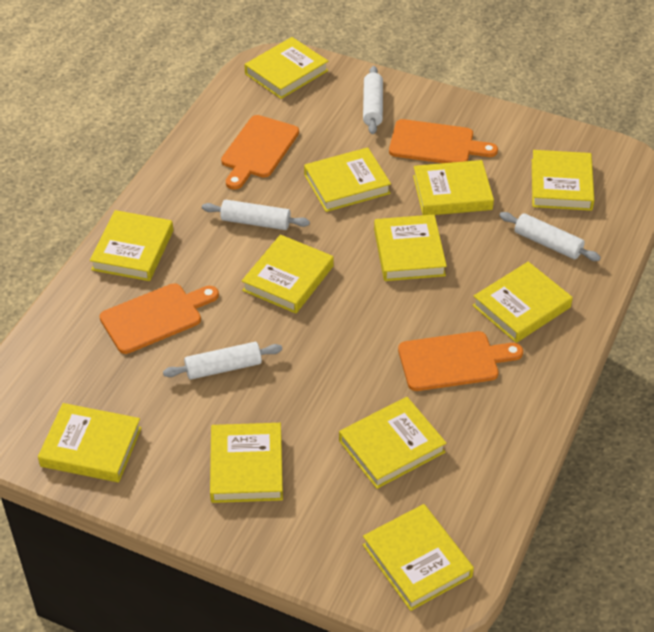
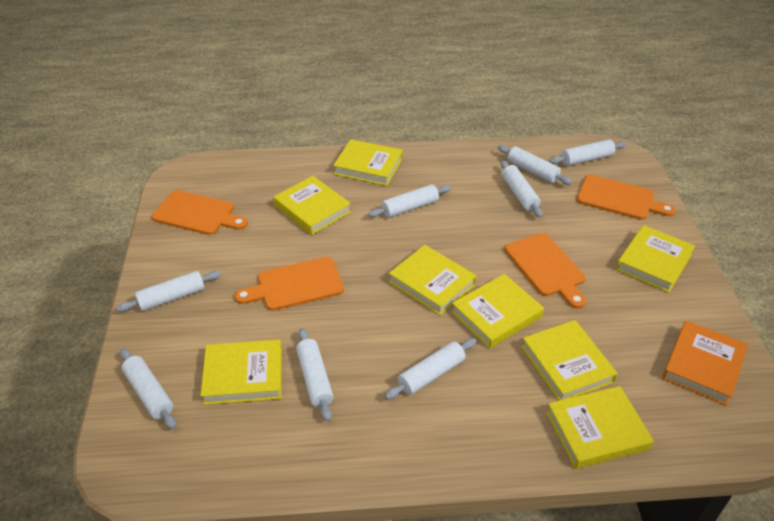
orange book: none = 0 -> [662,320,748,406] = 1
white rolling pin: [163,342,282,380] [202,200,310,230] [363,66,383,134] [499,212,601,261] = 4 -> [116,271,221,312] [120,348,176,429] [296,328,334,421] [368,184,451,218] [385,338,476,399] [498,145,572,185] [500,160,543,218] [549,139,626,166] = 8
yellow book: [38,403,142,482] [90,210,173,281] [210,423,283,503] [242,235,334,314] [244,37,328,99] [304,147,391,212] [339,397,446,489] [363,504,474,611] [374,215,447,281] [413,160,494,215] [472,262,573,343] [532,150,594,211] = 12 -> [200,339,282,405] [273,176,351,235] [333,139,403,186] [389,245,477,316] [451,274,544,349] [521,320,618,401] [546,386,654,469] [616,225,695,293] = 8

